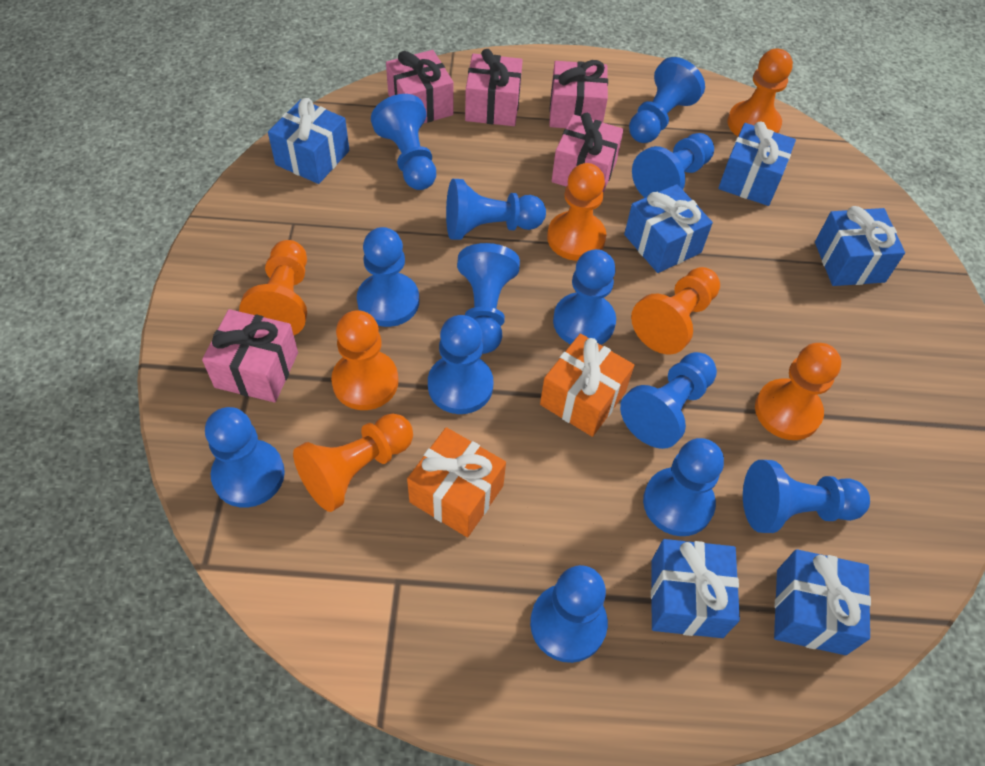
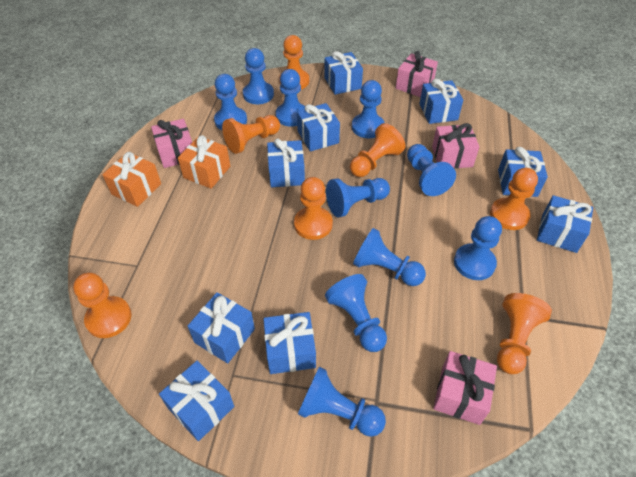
blue gift: [268,98,349,184] [624,184,713,273] [651,539,740,638] [718,121,796,206] [774,549,871,655] [815,206,905,286] = 6 -> [159,361,234,441] [188,292,255,364] [263,312,316,374] [267,139,305,187] [297,103,340,152] [324,51,363,95] [419,79,463,124] [498,147,548,197] [537,195,593,253] = 9
blue pawn: [205,407,285,508] [357,227,419,327] [371,94,436,190] [428,315,493,414] [446,179,546,240] [457,243,520,354] [530,565,608,663] [553,249,616,345] [620,352,717,449] [629,57,705,143] [632,133,714,198] [643,438,724,536] [743,460,870,533] = 13 -> [214,74,247,131] [243,48,274,104] [276,69,305,127] [298,367,386,437] [325,274,387,352] [326,178,390,218] [352,80,385,138] [353,228,426,286] [407,144,456,196] [454,216,502,280] = 10
pink gift: [202,309,298,403] [386,50,454,123] [465,49,523,126] [549,60,608,128] [552,113,624,193] = 5 -> [151,119,192,168] [396,51,438,97] [432,123,479,169] [433,351,497,425] = 4

